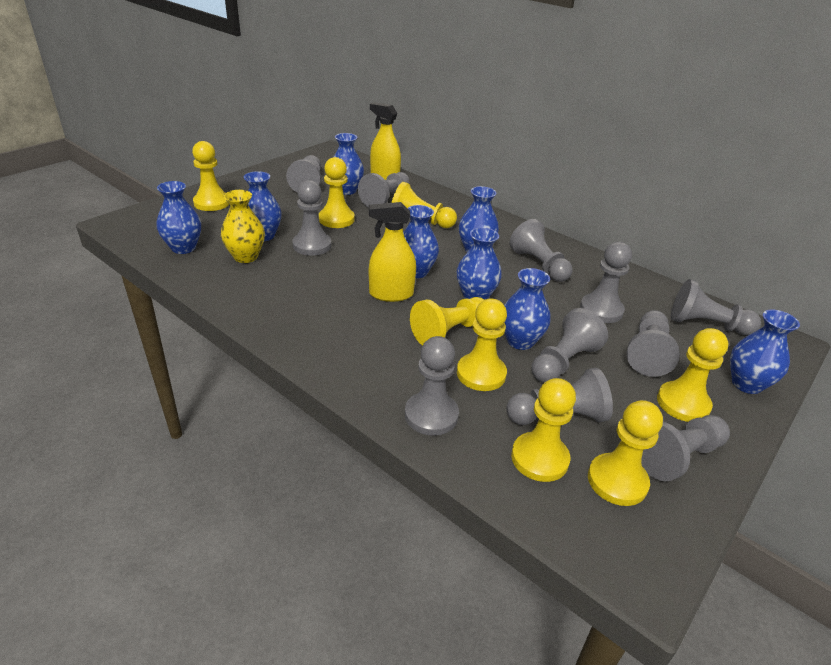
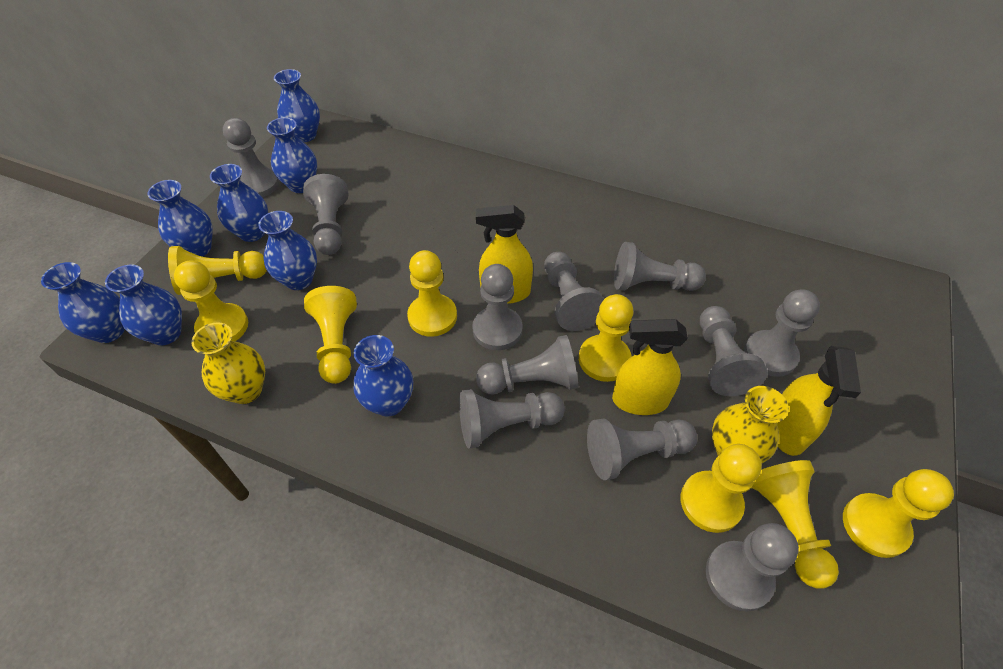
yellow spray bottle: [369,202,416,302] [370,102,401,180] = 2 -> [476,205,533,304] [612,319,688,415] [776,346,861,456] = 3
yellow vase: [221,190,265,263] = 1 -> [191,322,265,404] [712,386,789,463] = 2

